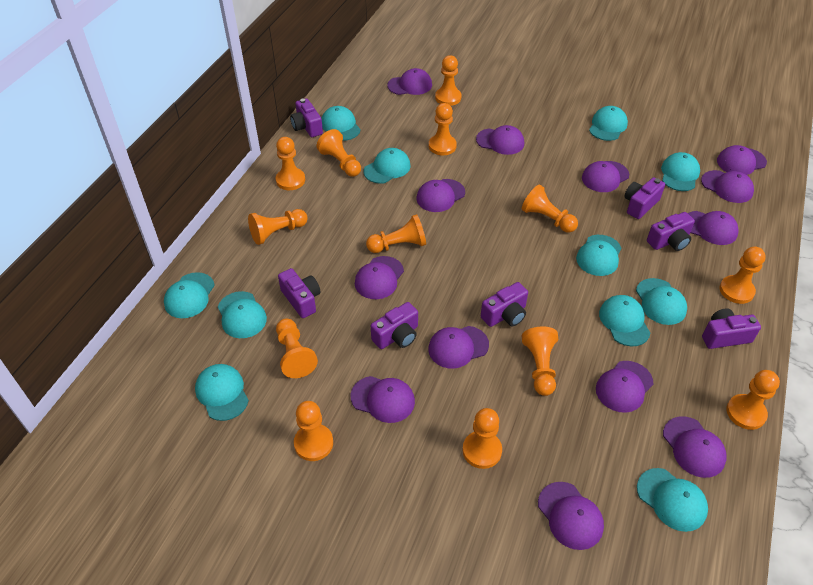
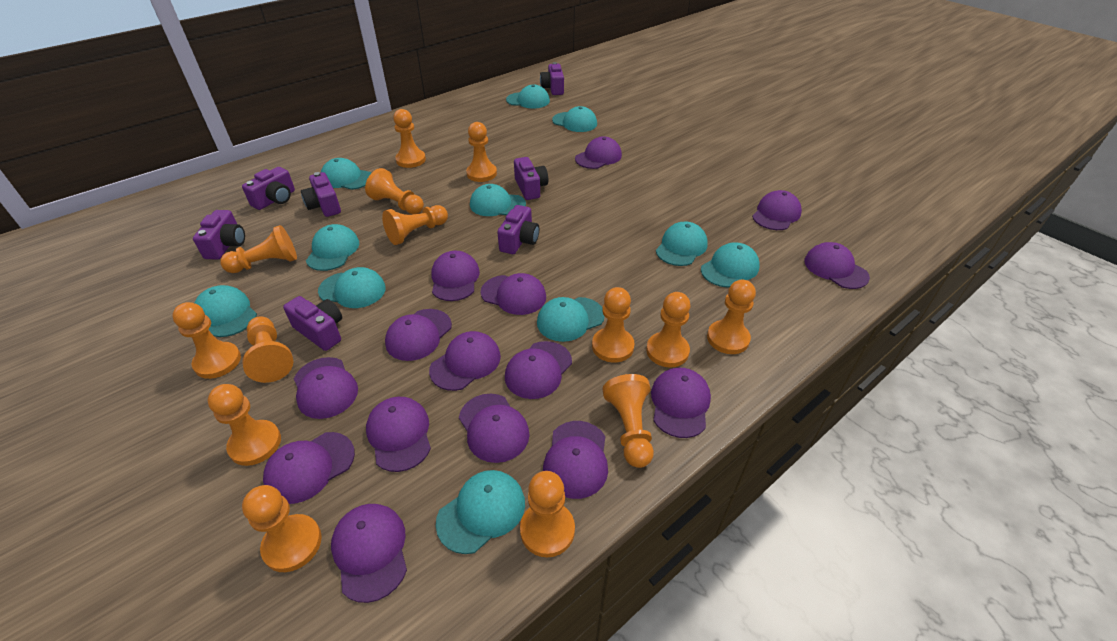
orange pawn: [248,209,308,245] [276,137,305,190] [276,319,318,378] [294,401,333,461] [317,129,361,177] [366,214,426,253] [429,103,457,155] [435,55,461,106] [462,408,502,469] [522,185,578,232] [522,327,558,396] [720,247,766,304] [726,370,780,430] = 13 -> [172,302,241,379] [207,384,281,466] [220,225,297,273] [242,316,293,383] [242,485,322,572] [365,168,424,214] [382,205,448,245] [393,109,426,168] [466,122,497,182] [520,471,575,558] [592,287,635,363] [602,374,654,468] [646,292,691,367] [707,280,756,354] = 14
purple cap: [351,376,415,423] [355,256,404,299] [387,68,432,95] [416,179,465,212] [428,326,489,369] [476,125,524,155] [538,482,604,550] [582,161,629,192] [596,361,653,413] [663,416,727,478] [688,211,739,245] [701,170,754,203] [717,145,767,175] = 13 -> [263,432,355,504] [294,357,358,419] [331,504,407,603] [366,397,431,472] [385,309,452,361] [429,331,501,391] [431,251,480,301] [459,394,530,463] [481,273,546,315] [505,341,572,399] [543,421,608,499] [575,136,622,169] [651,368,711,438] [752,190,802,230] [805,242,870,289] = 15

